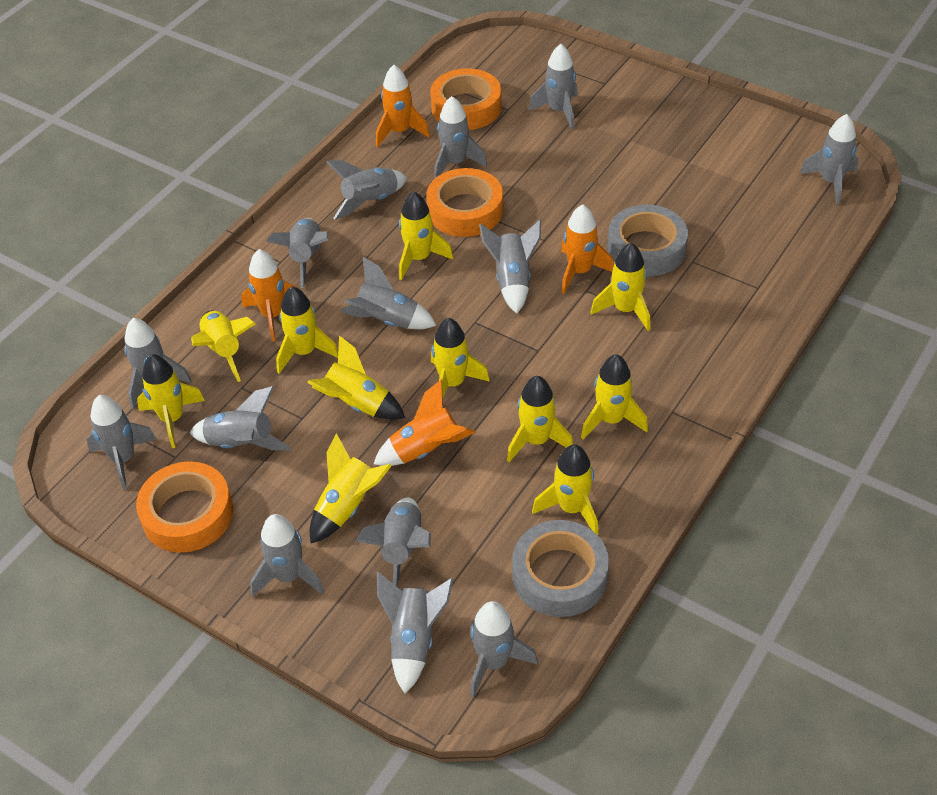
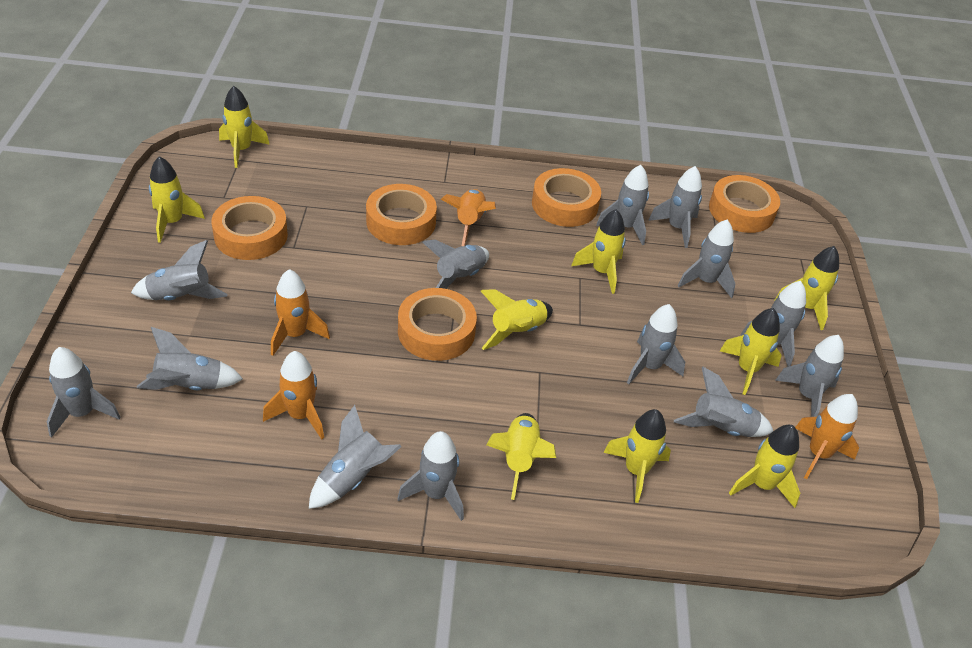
grey rocket: [87,395,157,490] [124,318,191,409] [190,386,291,450] [250,514,325,597] [266,218,329,288] [326,160,407,220] [340,257,436,329] [355,498,431,586] [377,572,453,693] [434,96,487,179] [470,601,538,697] [479,220,541,314] [529,44,578,129] [799,114,859,205] = 14 -> [47,347,121,438] [131,240,228,300] [137,327,243,390] [309,405,402,509] [397,431,464,521] [422,240,489,289] [596,165,649,245] [627,304,685,384] [648,166,702,248] [674,367,773,437] [678,220,735,298] [741,281,806,367] [775,335,844,417] = 13
grey tape: [512,520,609,617] [608,205,688,277] = 2 -> none = 0
orange tape: [136,461,233,553] [426,168,503,237] [430,68,502,130] = 3 -> [212,196,288,260] [366,184,437,245] [398,288,477,361] [532,168,601,227] [709,175,780,233] = 5
yellow rocket: [137,354,205,448] [191,310,256,382] [276,286,338,374] [307,335,405,420] [310,433,392,543] [399,191,453,280] [431,318,490,400] [507,376,573,462] [532,444,599,535] [581,354,648,439] [590,243,651,331] = 11 -> [149,156,205,243] [219,86,270,168] [481,290,553,350] [486,413,556,500] [571,209,626,294] [603,409,671,503] [720,308,782,395] [729,425,800,508] [775,246,839,330] = 9

